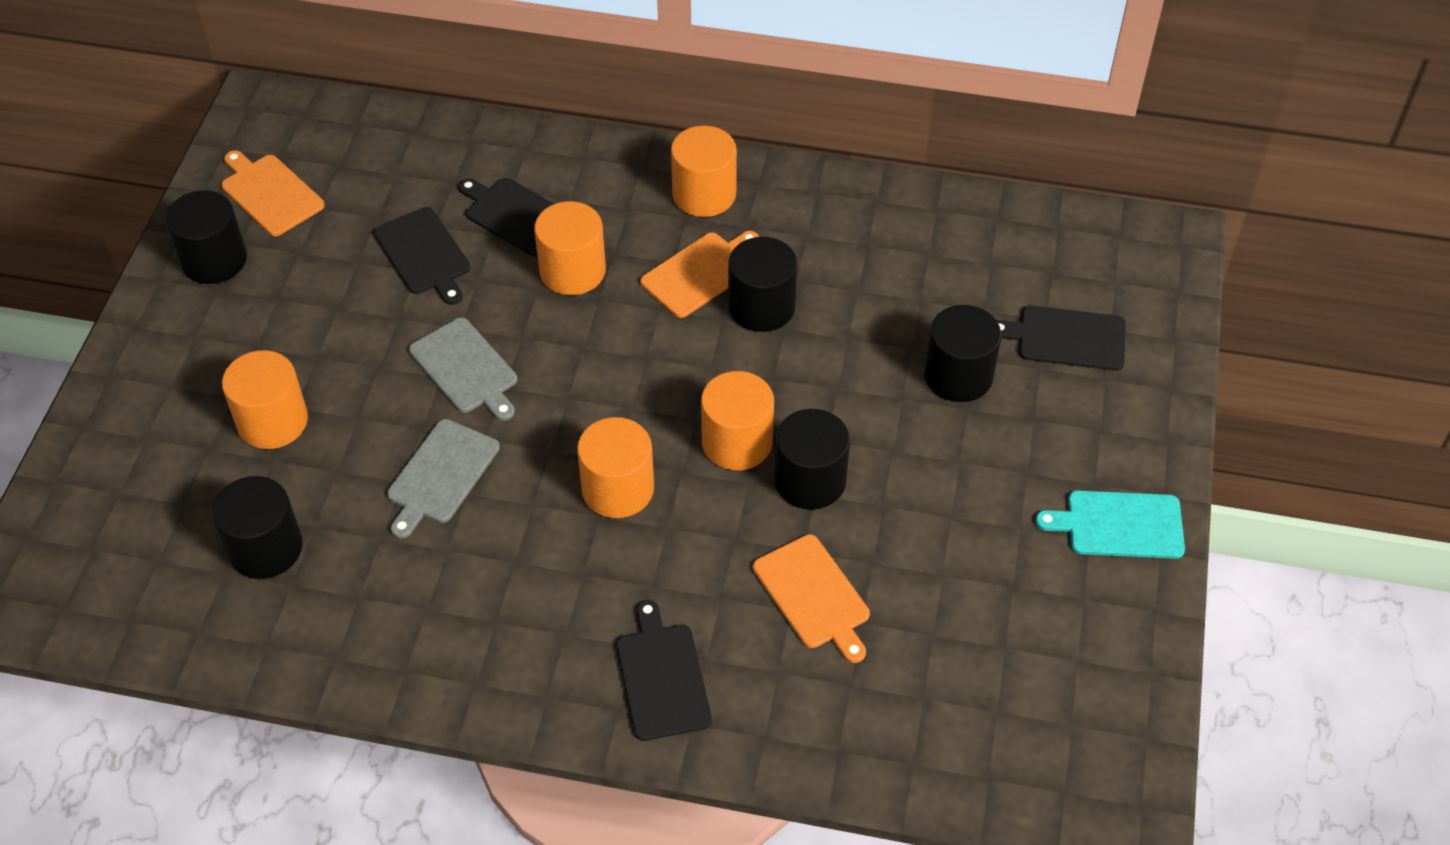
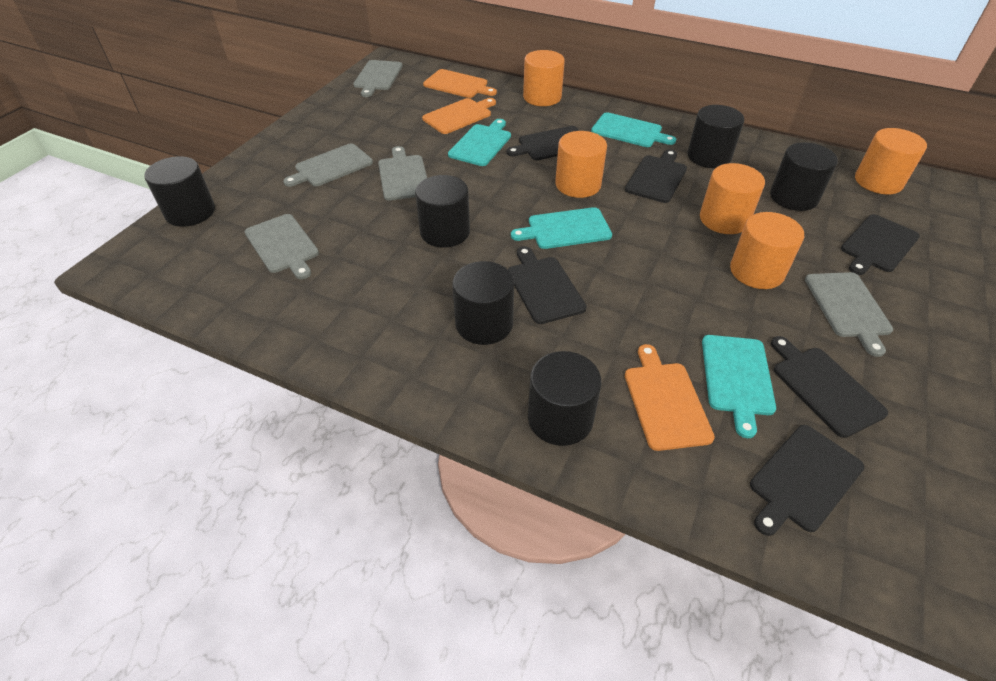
black cutting board: [373,207,470,305] [459,178,554,257] [616,600,712,741] [997,306,1126,371] = 4 -> [507,126,580,160] [508,246,587,324] [625,150,687,203] [750,425,865,536] [771,336,888,438] [841,214,920,275] = 6
black cylinder: [165,190,247,284] [212,476,303,579] [728,237,797,332] [774,409,850,510] [924,305,1002,402] = 5 -> [144,156,215,227] [415,175,470,248] [452,261,514,345] [528,351,602,446] [688,105,744,168] [770,142,838,211] = 6
grey cutting board: [387,419,500,538] [409,317,517,421] = 2 -> [245,214,319,279] [283,143,373,187] [353,60,403,97] [378,146,427,200] [805,272,893,357] = 5
turquoise cutting board: [1035,490,1185,559] = 1 -> [448,119,511,166] [511,207,612,249] [591,112,676,147] [702,335,776,438] = 4

